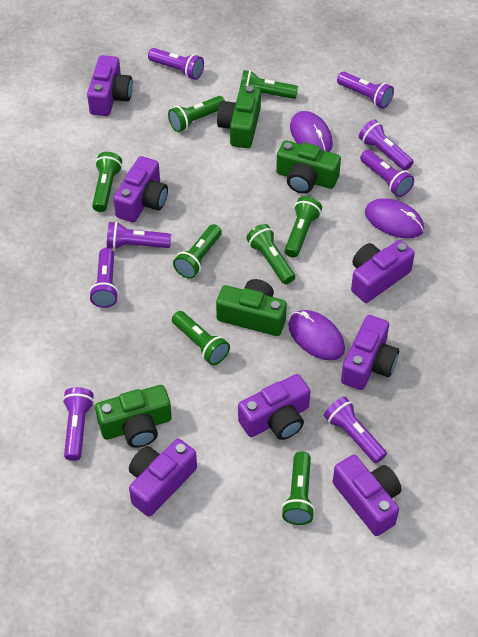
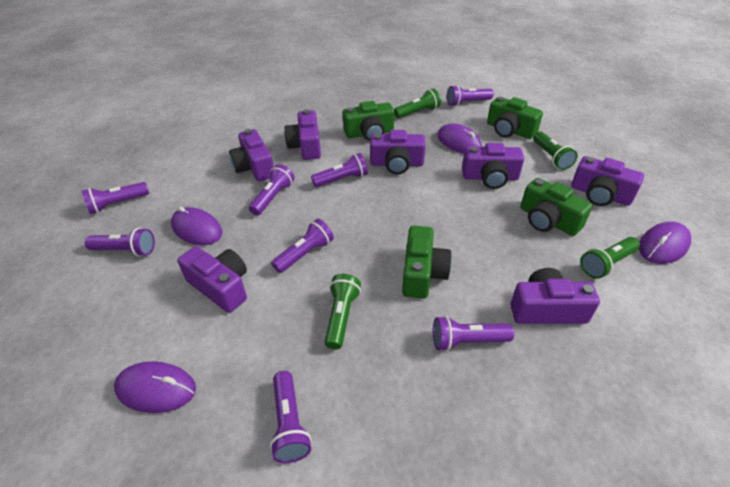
green flashlight: [92,152,122,212] [168,96,225,132] [172,311,230,365] [173,224,222,279] [240,70,298,99] [246,224,295,284] [281,451,315,525] [284,196,322,258] = 8 -> [325,274,361,350] [394,89,441,118] [533,131,578,170] [580,237,640,279] = 4
purple mouse: [288,310,345,360] [290,111,333,152] [365,198,424,239] = 3 -> [114,361,196,413] [171,207,222,245] [437,124,482,153] [639,222,691,264] = 4

